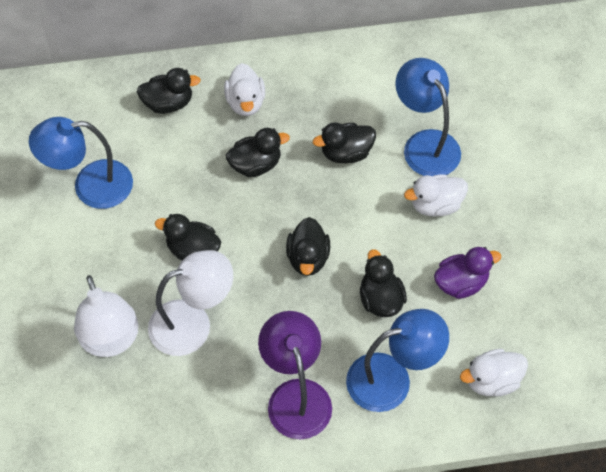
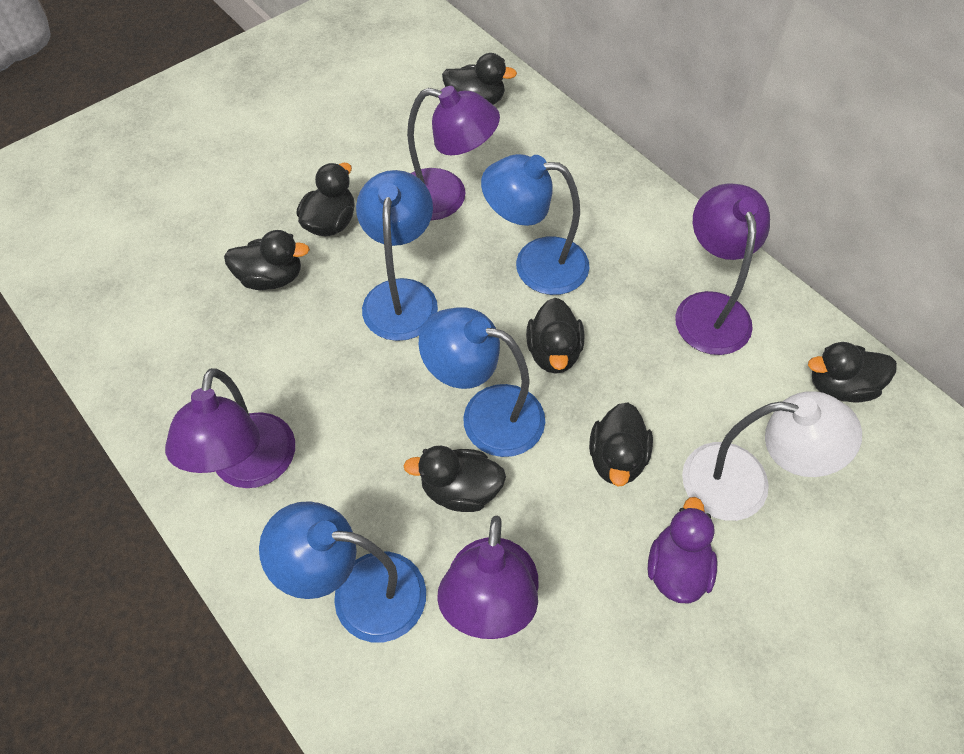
black duck: [137,68,201,114] [155,214,221,261] [226,128,290,177] [286,217,330,276] [313,122,376,163] [360,249,407,317] = 6 -> [224,230,310,290] [296,163,355,236] [403,446,506,512] [442,53,517,105] [526,298,584,374] [589,402,653,487] [808,342,897,403] = 7
blue lamp: [29,117,133,209] [346,309,449,412] [395,58,461,176] = 3 -> [259,501,426,642] [356,170,438,341] [418,307,545,457] [481,154,589,295] = 4
purple lamp: [258,311,332,440] = 1 -> [165,368,295,488] [407,86,500,220] [437,516,539,639] [675,183,770,355] = 4
white duck: [224,63,265,116] [404,174,468,217] [460,349,528,397] = 3 -> none = 0
white lamp: [74,275,138,357] [148,250,233,356] = 2 -> [682,391,862,521] = 1

